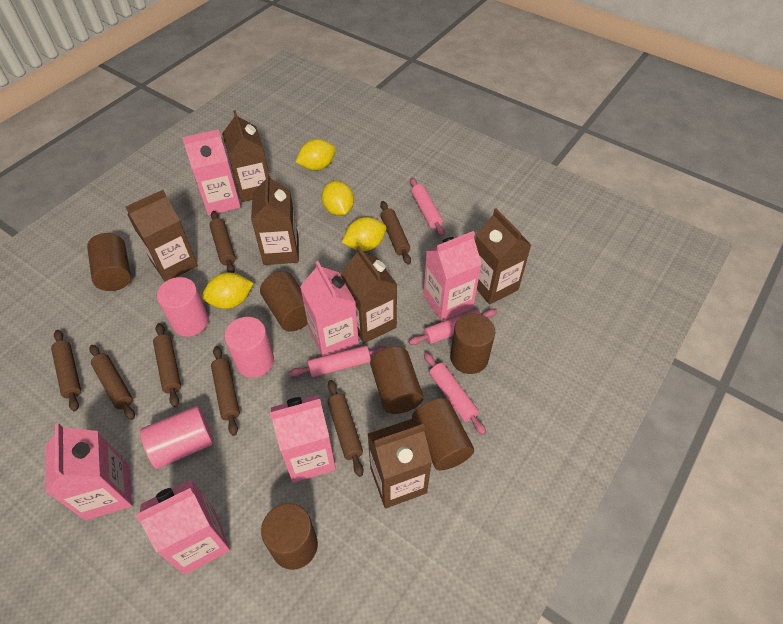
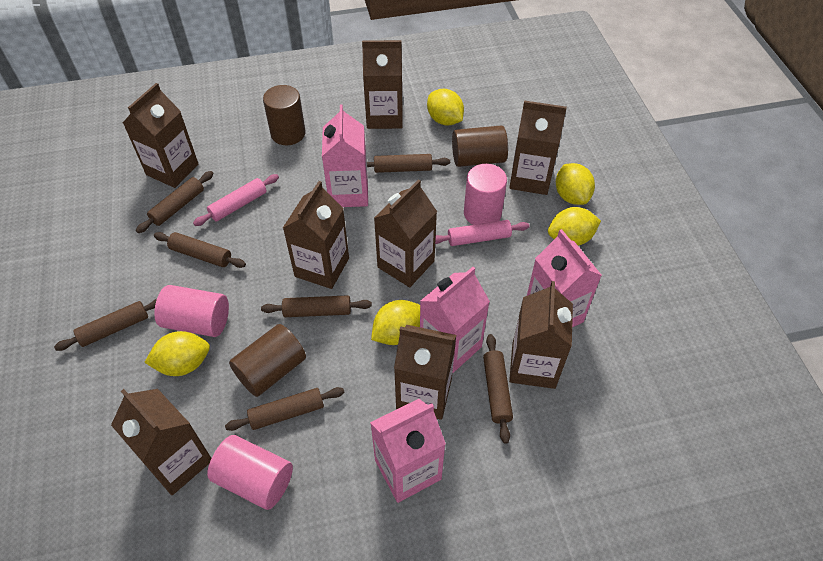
brown carton: [126,190,198,282] [222,110,270,202] [251,172,299,265] [341,246,397,343] [368,418,432,508] [475,208,531,304] = 6 -> [111,389,212,495] [123,83,199,188] [283,181,349,289] [362,40,403,129] [374,180,437,287] [394,325,456,420] [509,100,567,195] [509,281,573,389] = 8
brown cylinder: [87,233,131,291] [260,271,308,332] [261,503,318,570] [370,346,423,414] [412,398,474,470] [450,313,495,374] = 6 -> [229,324,306,397] [263,85,306,145] [452,126,508,167] = 3
pink carton: [45,423,132,520] [135,479,230,575] [182,129,241,216] [270,395,336,483] [300,261,359,356] [423,231,482,322] = 6 -> [322,104,368,207] [370,399,446,503] [420,267,490,374] [527,229,602,327] = 4
pink rolling pin: [289,345,388,377] [409,309,497,345] [410,178,445,236] [424,352,486,435] = 4 -> [193,174,279,226] [435,220,530,246] = 2
yellow lemon: [202,272,254,309] [296,139,336,170] [321,181,354,216] [342,217,386,251] = 4 -> [144,331,210,376] [371,300,420,345] [427,89,464,126] [548,207,601,246] [556,163,595,205] = 5

